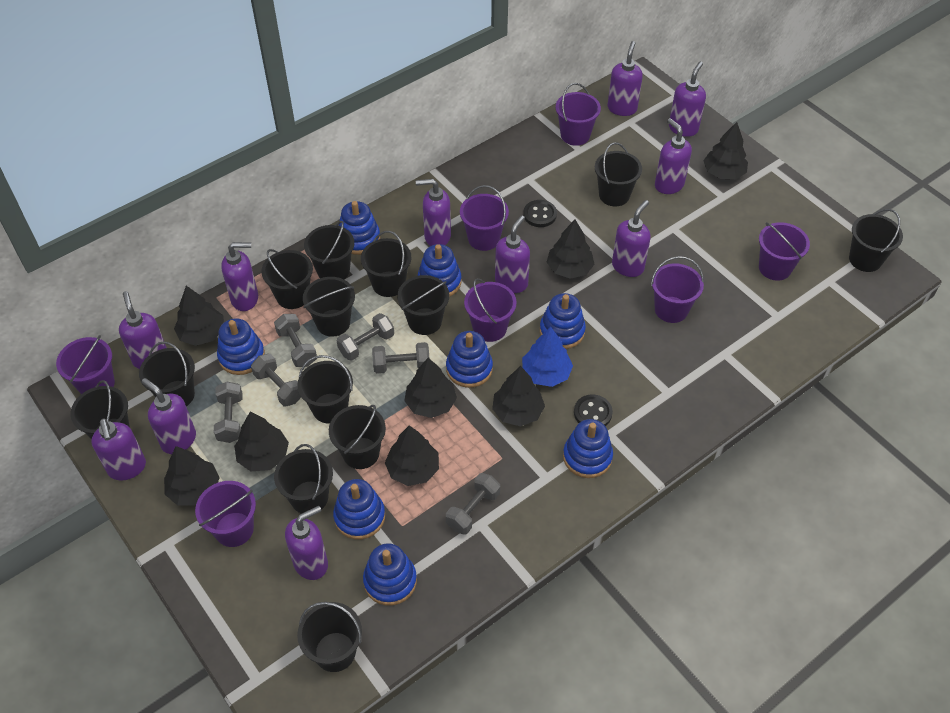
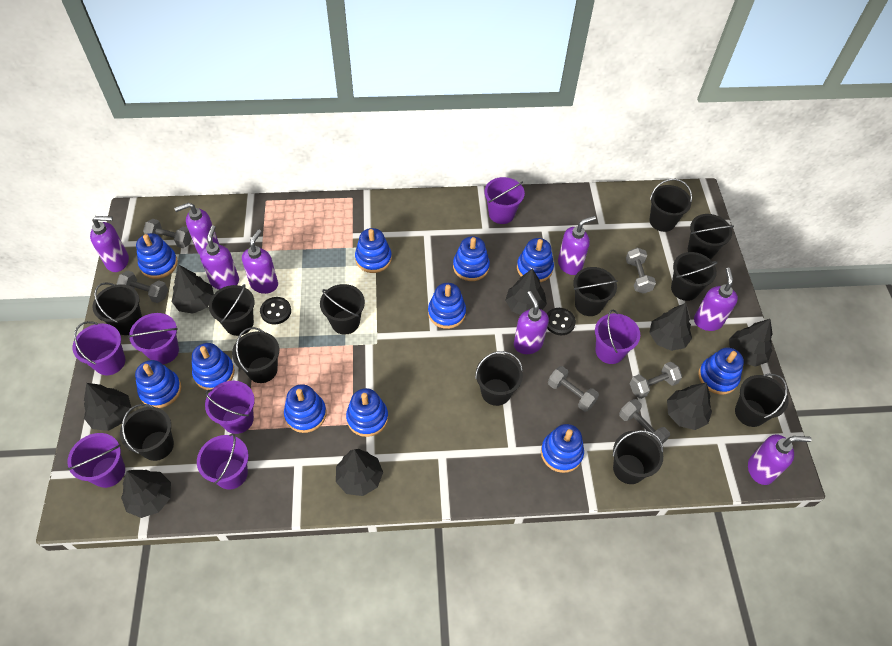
black bucket: [70,380,130,439] [139,341,195,406] [261,249,313,309] [274,444,333,514] [297,355,353,423] [297,602,362,672] [303,277,355,337] [304,221,354,279] [329,405,386,469] [361,231,411,297] [397,275,449,335] [595,142,642,206] [849,209,903,272] = 13 -> [92,282,142,335] [120,404,174,461] [209,284,255,336] [232,327,279,383] [320,284,365,335] [475,351,523,406] [573,267,618,316] [612,430,663,484] [649,179,692,232] [671,252,718,301] [688,214,734,260] [735,374,789,427] = 12
blue stacking toy: [217,318,265,375] [333,479,385,539] [339,201,380,255] [363,543,417,606] [417,244,461,297] [446,331,493,388] [540,293,586,349] [563,419,613,478] = 8 -> [135,360,181,408] [136,233,178,279] [192,343,235,390] [284,384,326,433] [346,388,388,437] [355,228,392,273] [428,283,466,329] [453,236,490,281] [517,238,554,282] [541,424,584,473] [698,348,744,394] = 11
blue tree: [522,326,573,387] = 1 -> none = 0
purple soap dispenser: [91,418,146,480] [119,291,167,369] [142,378,196,454] [221,242,258,311] [285,506,328,580] [416,179,451,246] [495,215,530,293] [607,41,643,116] [612,200,651,277] [655,118,692,194] [669,62,706,137] = 11 -> [90,216,129,272] [174,202,219,254] [200,226,239,289] [242,229,278,294] [514,291,549,354] [558,216,596,275] [694,268,738,331] [748,434,812,485] = 8

